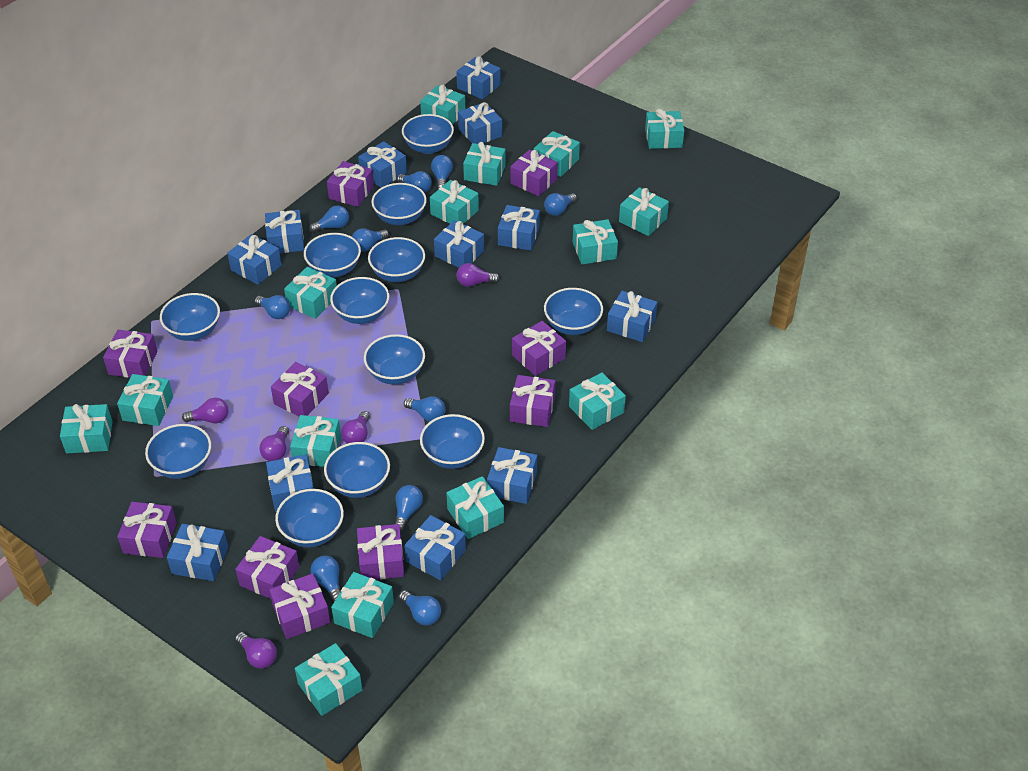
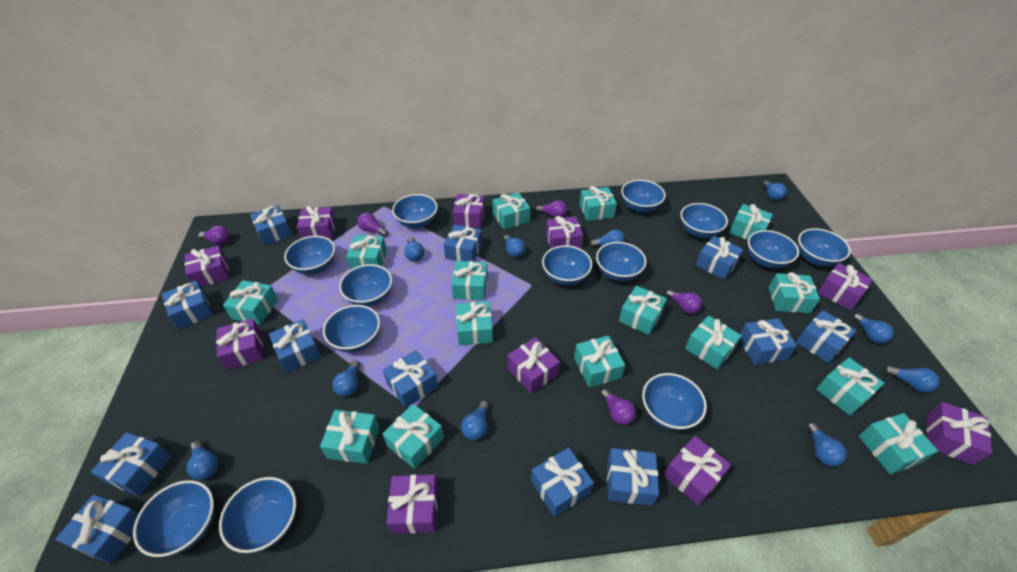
blue bowl: [145,424,211,479] [160,293,220,341] [275,489,344,547] [304,233,361,278] [324,442,390,498] [330,277,389,324] [364,334,425,385] [368,237,425,282] [371,183,427,225] [402,114,454,154] [420,414,485,469] [544,288,603,335] = 12 -> [133,480,214,557] [219,477,296,553] [284,236,335,275] [323,305,380,353] [339,264,392,307] [392,194,438,228] [542,245,592,286] [596,242,647,281] [621,180,666,213] [642,373,707,431] [681,203,728,238] [748,230,799,269] [798,228,851,267] = 13

